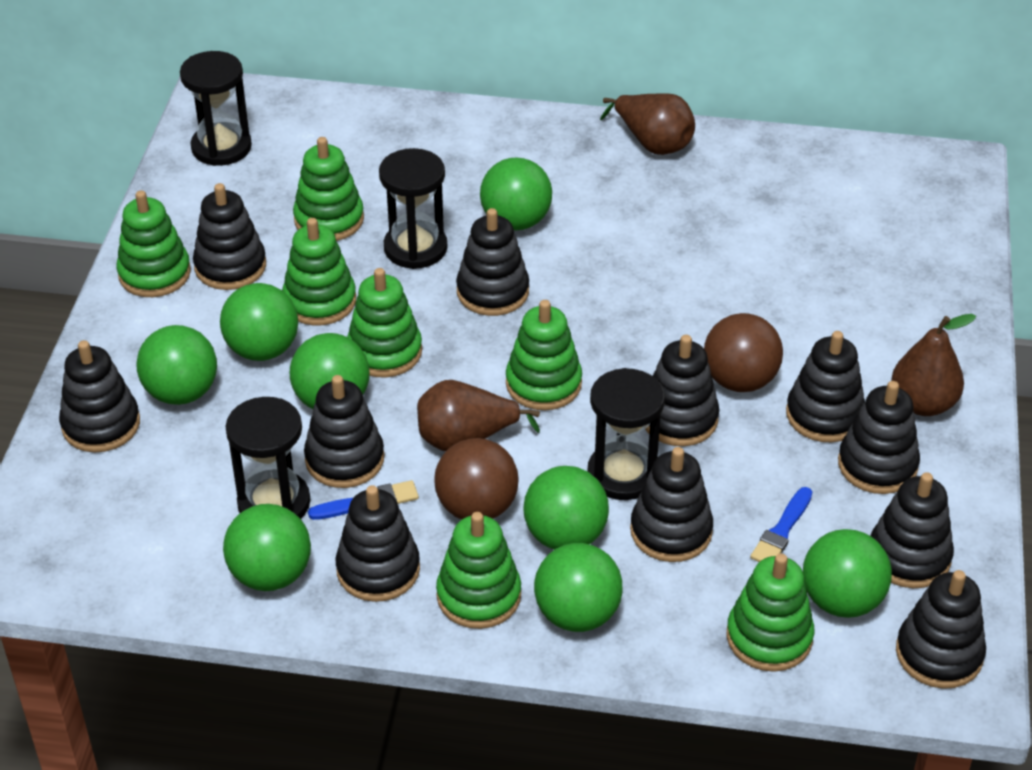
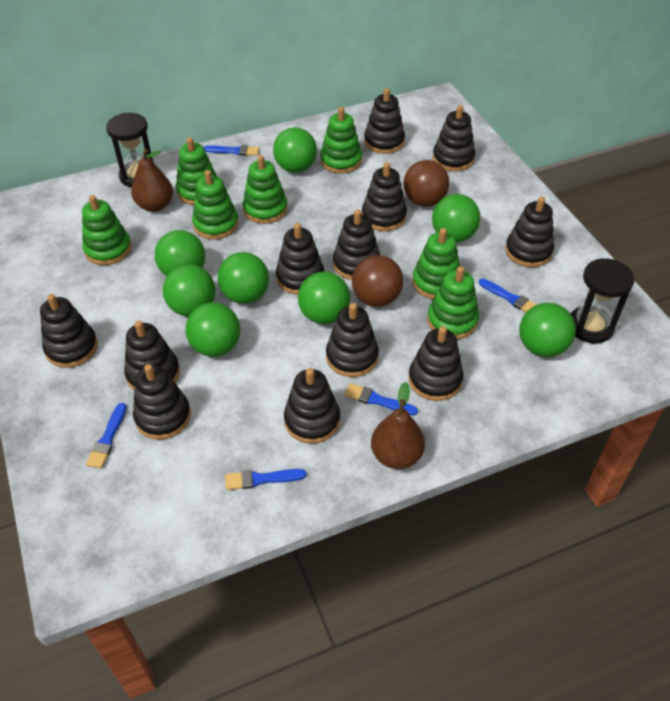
black hourglass: [180,51,252,166] [225,397,311,519] [379,148,448,269] [587,368,665,500] = 4 -> [106,113,153,188] [571,258,634,344] = 2
black stacking toy: [59,340,140,452] [193,183,266,290] [304,375,384,488] [336,485,420,602] [456,208,529,316] [630,447,713,562] [645,335,719,446] [786,331,865,442] [838,381,920,494] [870,472,954,588] [896,570,986,689] = 11 -> [40,294,98,368] [124,321,180,390] [133,364,191,440] [276,223,324,295] [284,368,340,444] [326,303,379,377] [333,209,380,280] [362,162,407,231] [364,88,405,154] [408,326,464,401] [433,105,475,172] [505,197,554,267] = 12
blue brush: [308,480,419,520] [750,487,812,562] = 2 -> [86,403,127,469] [204,145,260,156] [225,469,306,490] [344,383,418,415] [479,278,537,312] = 5
brown pear: [417,380,540,452] [600,93,695,155] [891,314,976,416] = 3 -> [131,149,173,212] [371,382,425,469] = 2

